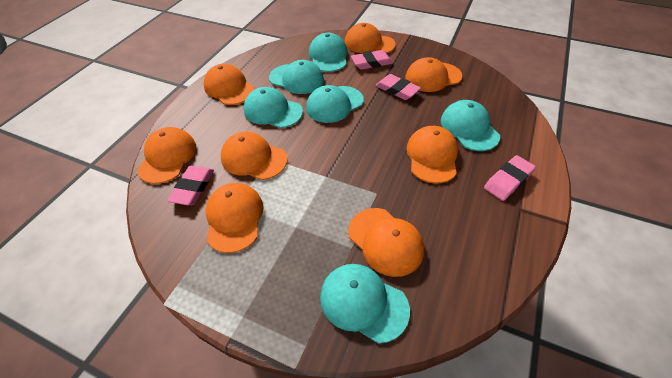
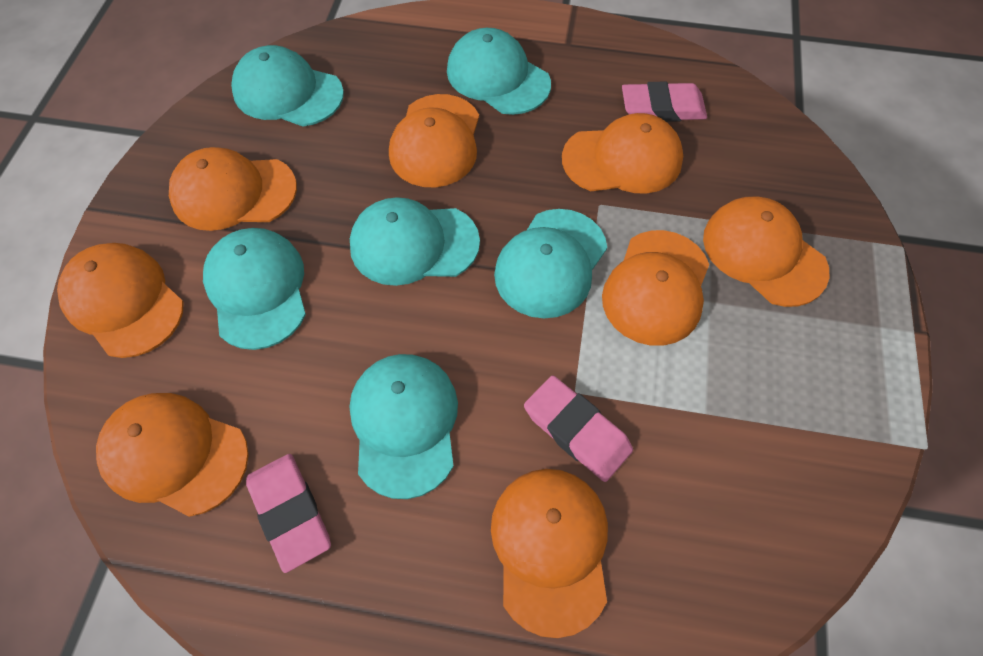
pink eraser: [168,166,214,205] [351,50,393,70] [375,74,421,100] [484,155,536,201] = 4 -> [246,454,331,573] [524,375,633,482] [622,82,707,122] = 3

